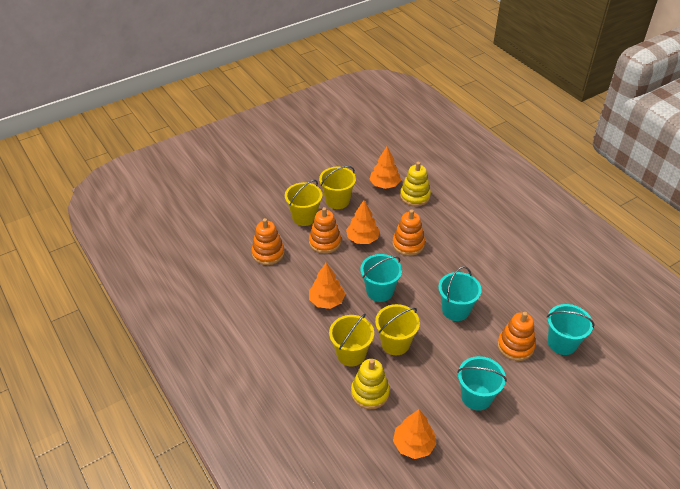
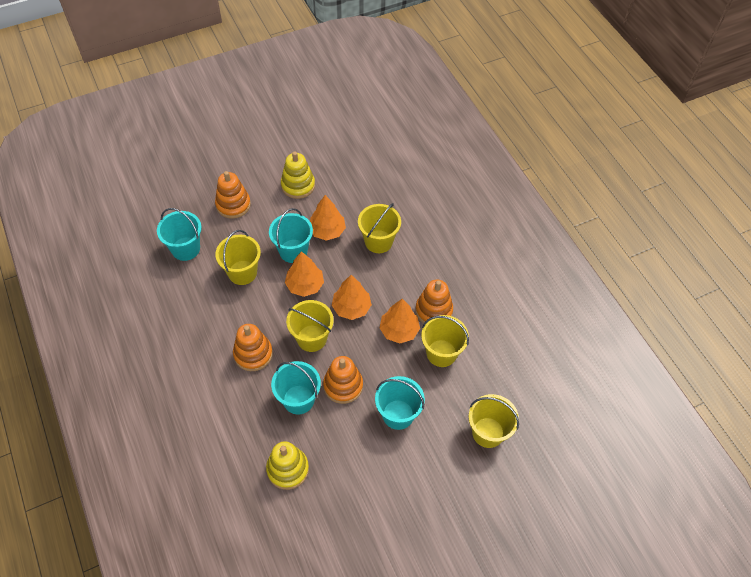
yellow bucket: [285,180,322,226] [319,166,356,209] [329,314,374,366] [375,304,420,355] = 4 -> [215,230,261,285] [286,300,334,352] [358,203,401,253] [421,315,469,367] [469,394,519,448] = 5

